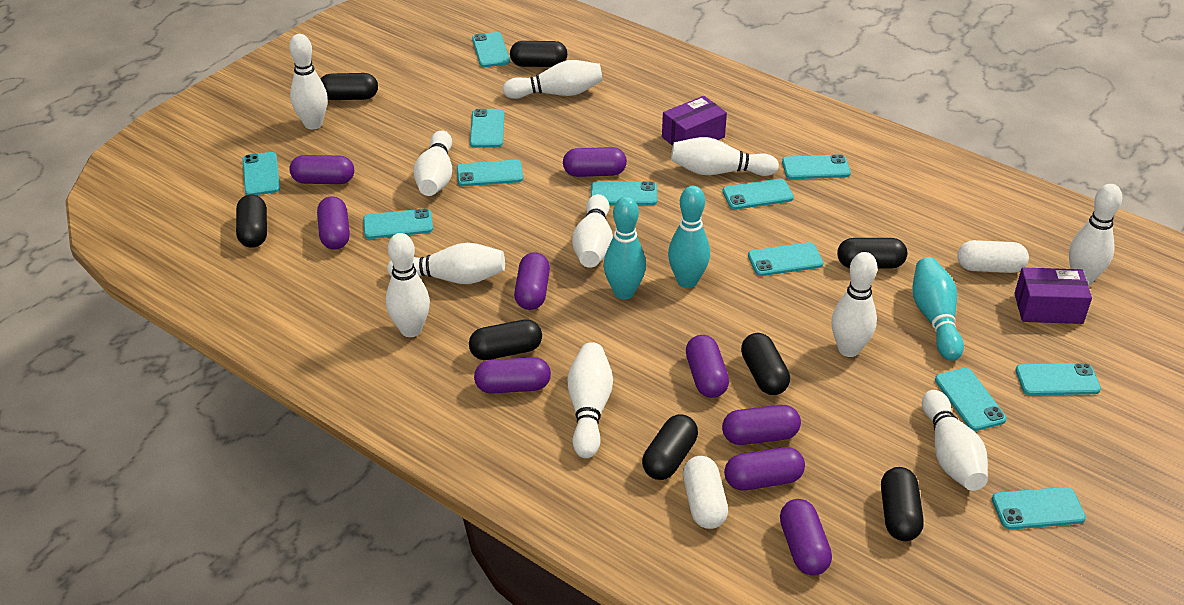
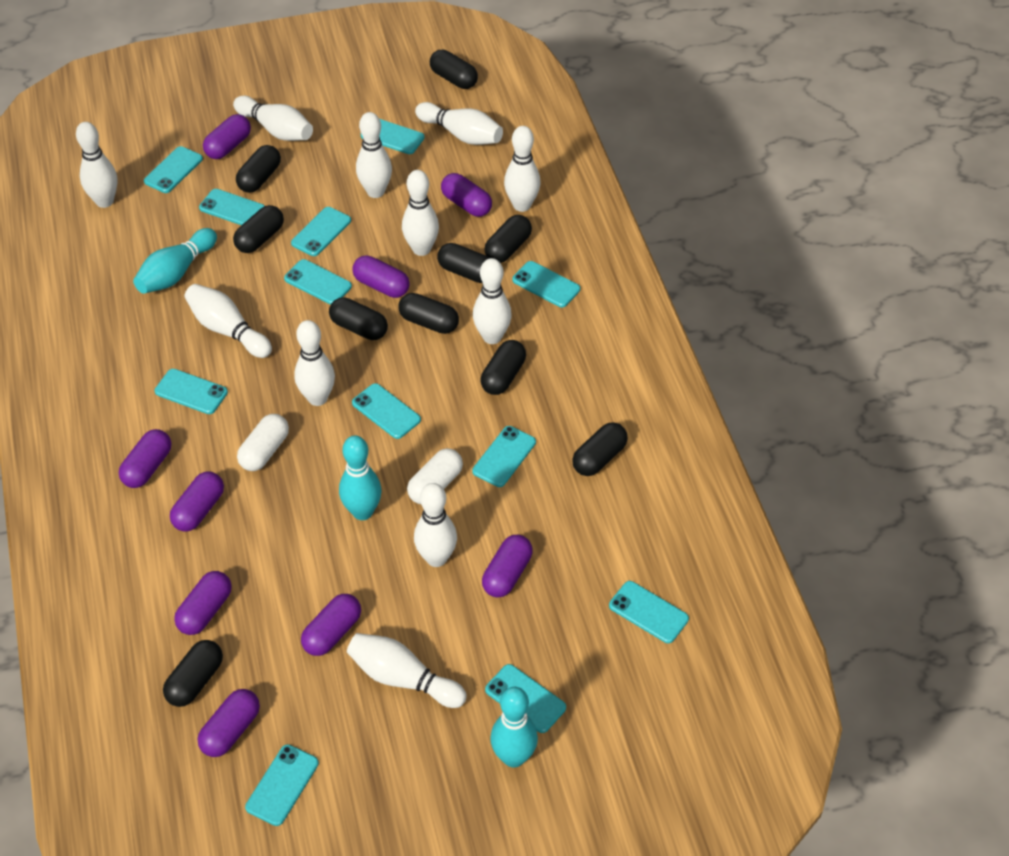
black capsule: [236,194,267,248] [321,73,378,100] [469,319,542,360] [510,41,567,67] [642,414,698,480] [741,333,790,395] [837,238,907,269] [881,467,924,541] = 8 -> [163,640,223,707] [233,205,284,253] [236,145,281,193] [329,297,388,340] [398,293,459,334] [430,50,478,89] [437,243,490,283] [481,340,526,395] [484,215,532,263] [572,422,628,476] = 10
purple box: [662,96,727,146] [1014,267,1092,324] = 2 -> none = 0

